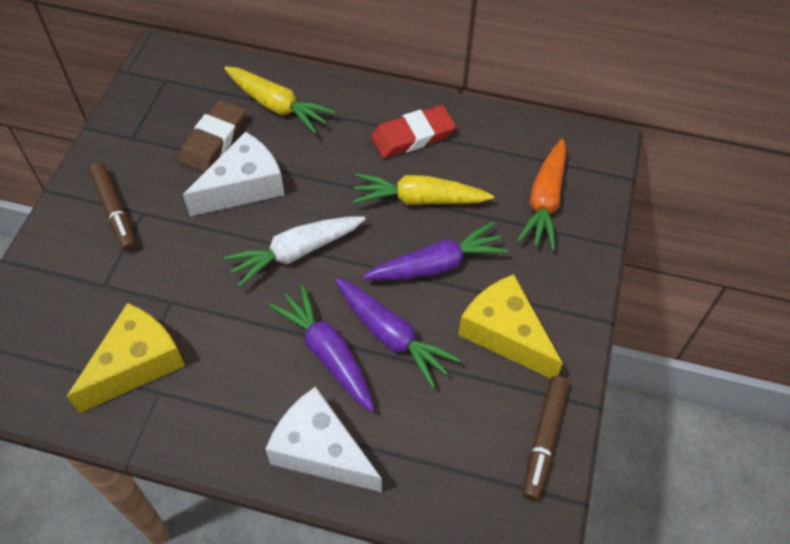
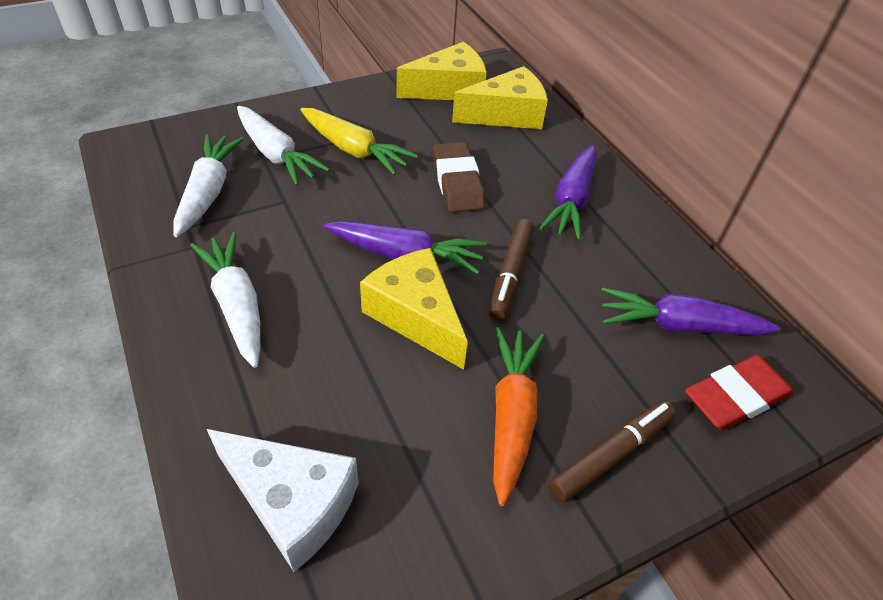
white carrot: [224,216,365,287] = 1 -> [173,134,244,237] [190,232,260,368] [237,106,330,186] = 3
white cheese: [183,131,285,216] [265,386,382,492] = 2 -> [207,429,358,572] = 1
yellow carrot: [224,66,336,134] [353,173,494,205] = 2 -> [301,108,418,175] = 1
yellow cheese: [66,303,185,413] [458,274,563,378] = 2 -> [360,248,468,370] [397,42,487,100] [452,66,548,129] = 3

